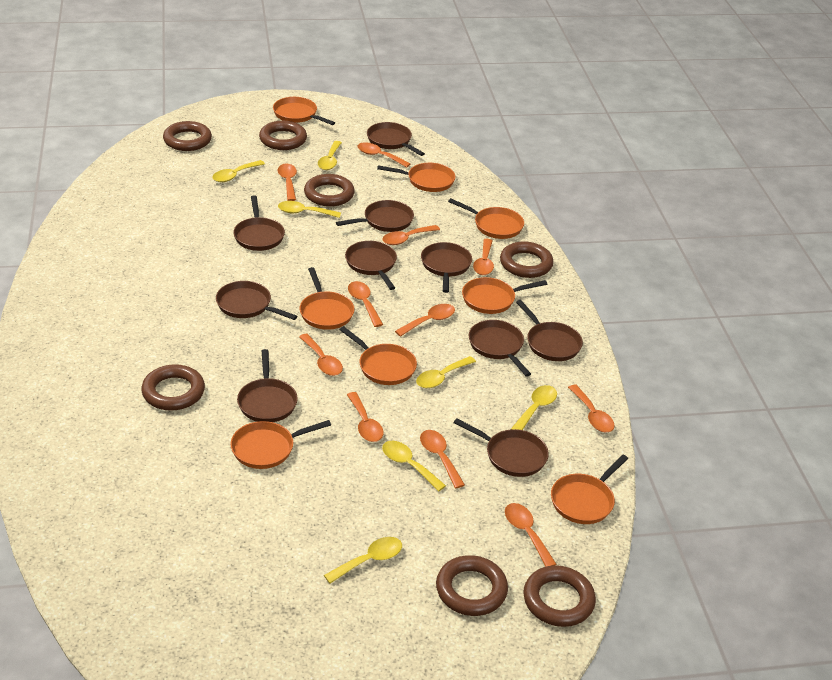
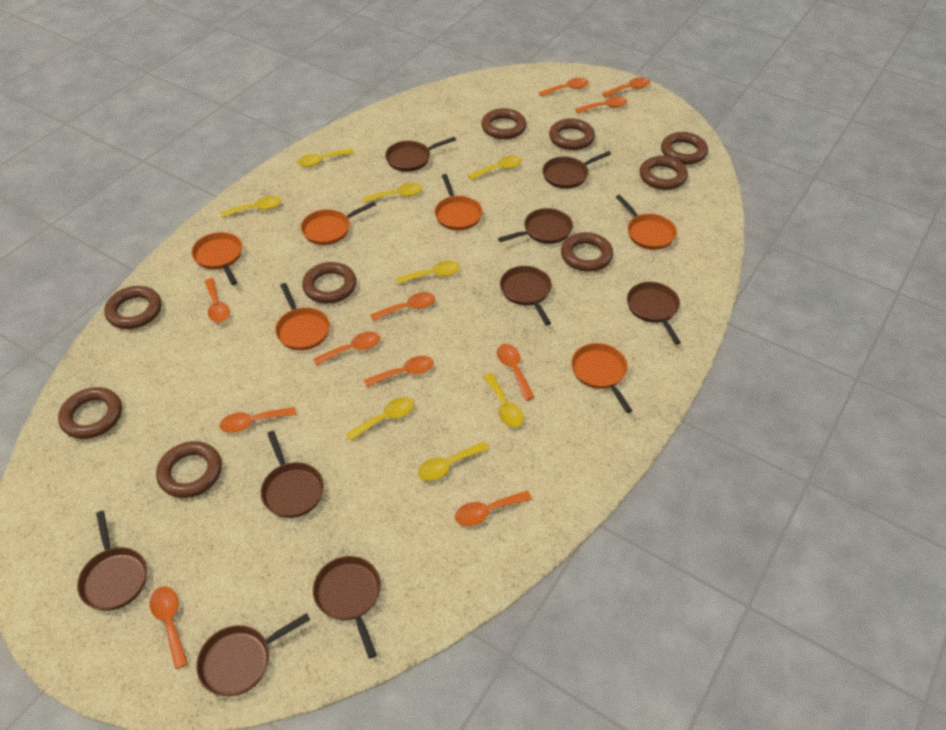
brown pan: [216,281,297,320] [233,195,285,251] [237,349,298,422] [336,200,414,232] [345,241,397,290] [367,122,425,156] [421,242,472,293] [454,418,549,477] [469,320,531,376] [516,300,583,361] = 10 -> [77,511,147,611] [196,613,310,696] [261,431,324,518] [313,556,381,659] [385,137,456,172] [498,208,573,244] [500,266,552,325] [542,151,611,189] [627,282,681,345] = 9
brown ring: [141,364,205,411] [163,121,212,151] [259,121,307,150] [304,174,355,207] [436,555,508,616] [500,241,553,278] [523,565,596,627] = 7 -> [58,387,122,439] [104,286,161,329] [156,441,222,498] [302,262,356,303] [481,108,526,139] [549,118,595,150] [561,232,613,272] [639,156,688,190] [661,132,708,164] = 9
orange pan: [230,420,331,469] [273,97,335,125] [300,267,354,330] [339,326,417,385] [377,163,455,192] [448,198,524,239] [462,277,547,314] [551,455,628,524] = 8 -> [191,232,242,285] [275,283,330,350] [301,201,376,245] [435,174,482,230] [571,343,633,413] [616,195,677,250] = 6
yellow spoon: [212,160,265,182] [278,201,341,218] [318,141,342,170] [324,537,402,583] [382,441,446,491] [416,356,476,388] [511,385,557,430] = 7 -> [220,196,281,218] [298,149,354,167] [346,397,414,441] [363,183,422,203] [396,261,460,285] [418,442,489,481] [468,156,521,180] [484,373,524,427] = 8

